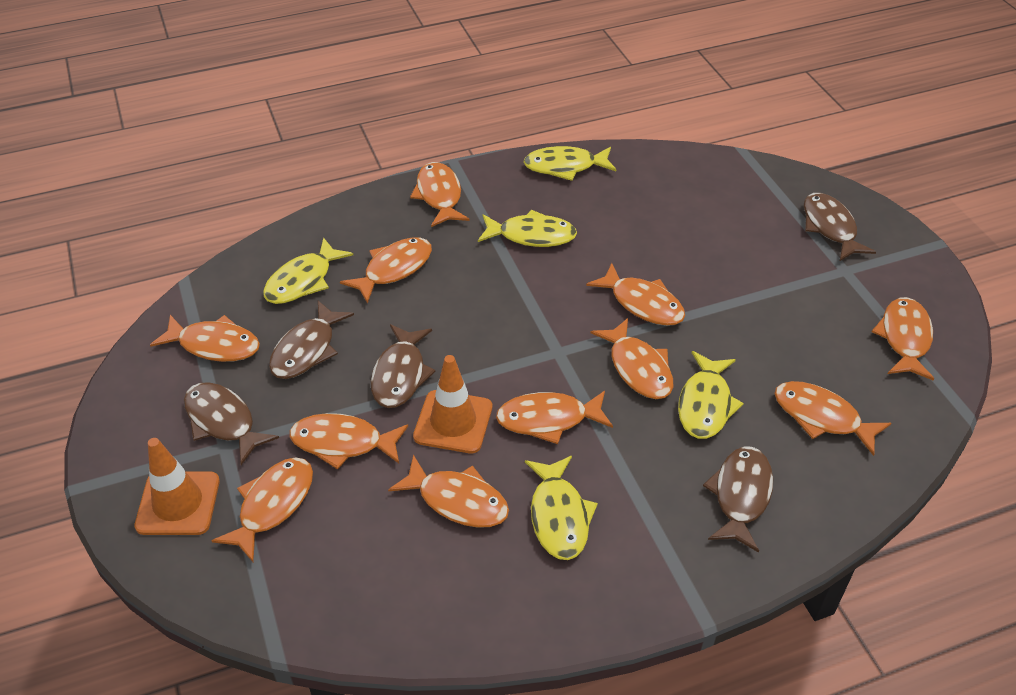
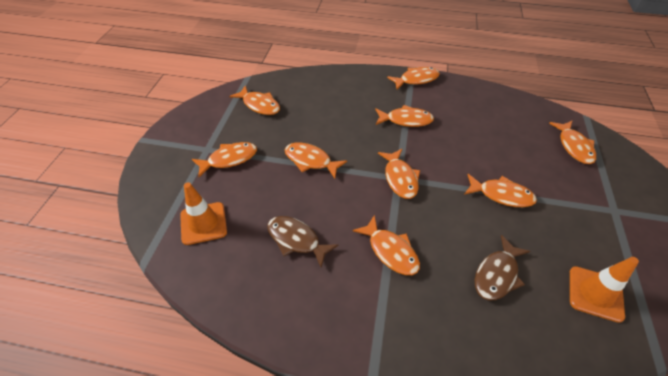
brown fish: [184,382,279,465] [269,301,354,379] [371,324,435,408] [703,447,773,553] [804,193,876,261] = 5 -> [267,216,338,267] [475,235,530,300] = 2
orange fish: [150,315,260,362] [211,457,313,562] [289,413,408,470] [340,237,432,304] [388,455,509,528] [410,162,470,227] [496,391,613,444] [586,263,685,326] [591,318,673,399] [774,381,891,456] [872,297,934,381] = 11 -> [192,142,257,177] [229,86,280,115] [285,143,347,178] [353,215,420,275] [375,105,434,127] [378,149,420,199] [387,67,440,89] [465,174,537,207] [549,121,596,164] = 9
yellow fish: [263,237,353,304] [478,210,577,247] [523,146,616,181] [525,456,598,560] [678,351,744,439] = 5 -> none = 0

